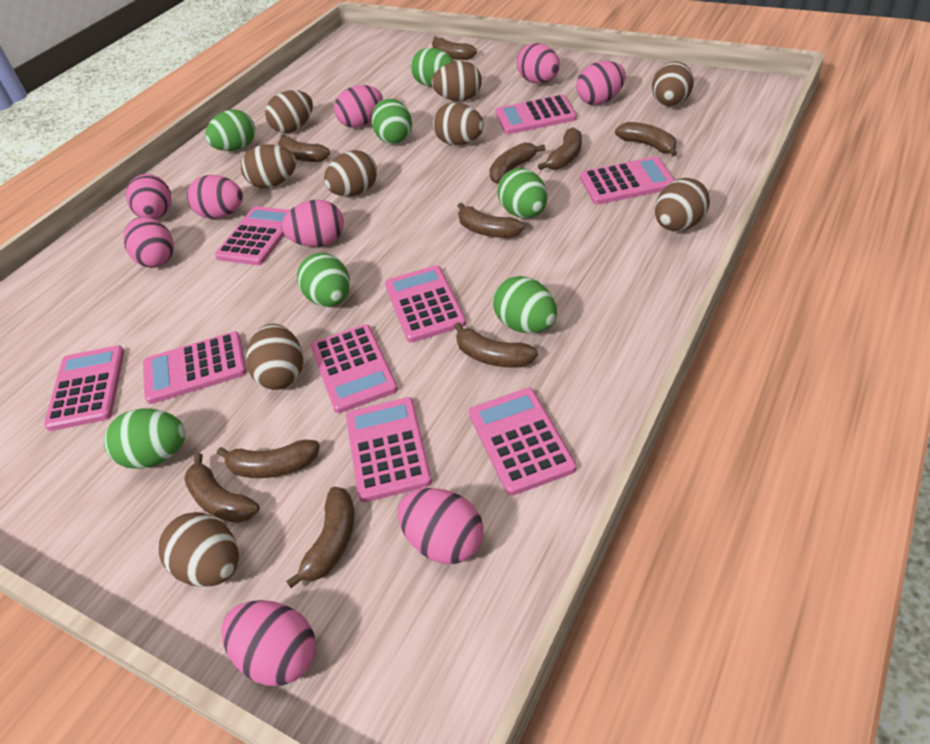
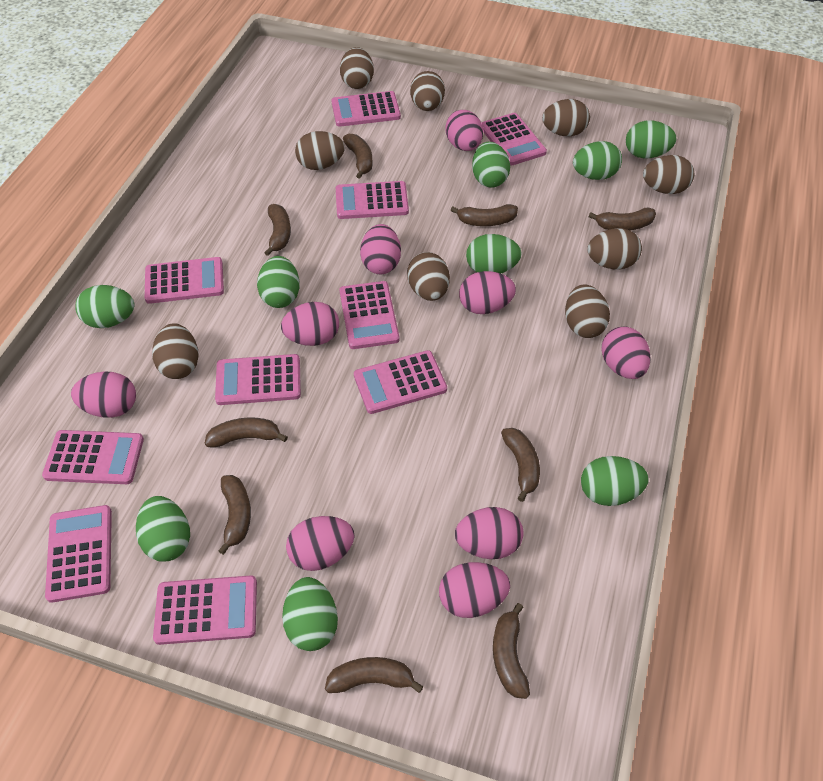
brown banana: [184,453,259,523] [217,440,320,478] [278,134,330,162] [286,487,354,588] [432,37,477,60] [454,322,538,368] [458,203,525,238] [489,142,545,184] [538,127,582,170] [615,122,677,156] = 10 -> [205,418,288,447] [219,475,251,555] [264,204,291,256] [325,657,424,693] [343,134,372,179] [450,204,518,226] [493,603,530,699] [501,428,540,502] [588,207,656,230] = 9
green egg: [104,409,185,469] [205,109,255,151] [297,253,350,307] [372,98,412,144] [411,48,454,87] [493,276,557,333] [497,168,547,218] = 7 -> [75,285,135,328] [136,496,190,562] [257,256,300,308] [282,577,338,651] [466,234,522,274] [472,142,510,187] [573,141,622,180] [581,456,648,506] [626,120,676,158] = 9
pink calculator: [44,346,124,431] [143,332,247,404] [215,206,290,265] [311,324,398,413] [346,397,432,502] [385,265,466,343] [469,388,576,496] [495,95,577,134] [580,156,675,205] = 9 -> [42,430,144,484] [45,505,112,603] [145,257,224,304] [153,575,257,645] [215,354,301,405] [331,91,401,127] [336,181,409,219] [340,281,399,349] [354,350,447,414] [481,113,547,165] = 10

